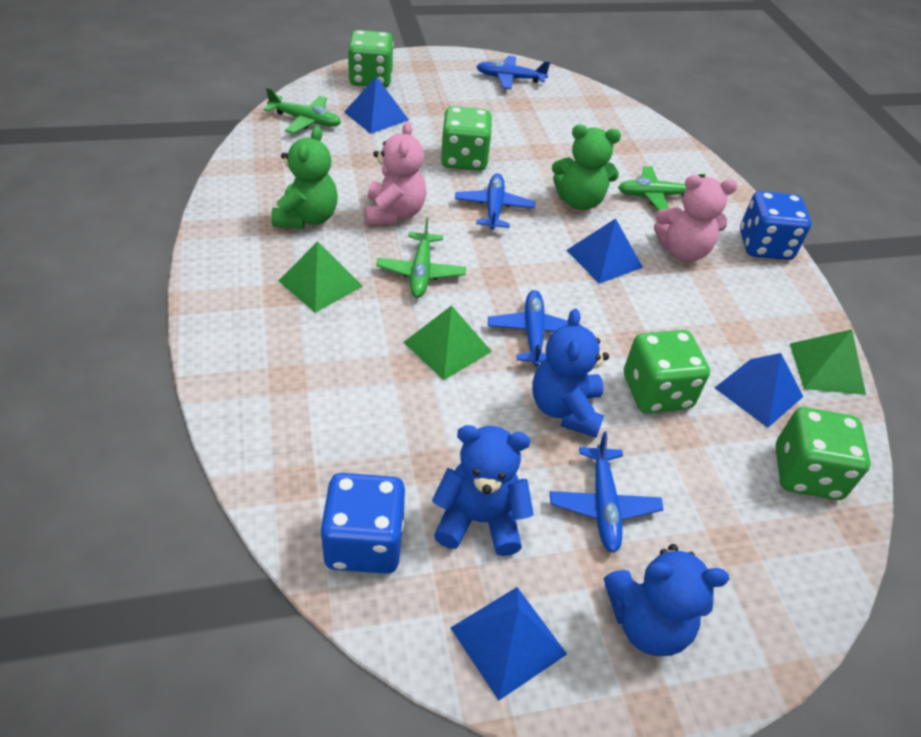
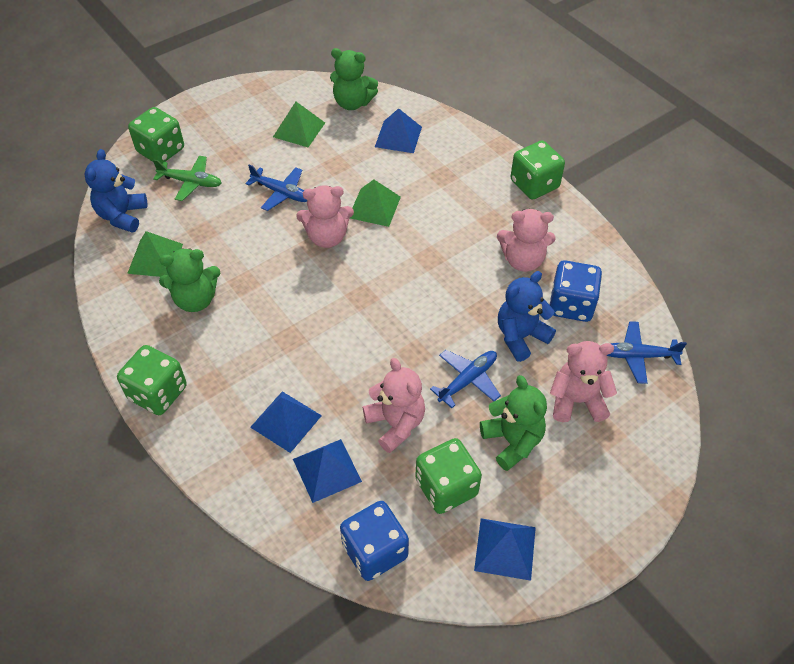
blue plane: [455,174,535,230] [476,56,550,89] [488,290,581,367] [550,431,664,553] = 4 -> [245,164,307,211] [430,350,501,408] [607,321,687,384] = 3
blue teddy bear: [432,425,534,556] [532,309,609,438] [604,544,729,656] = 3 -> [84,149,147,233] [498,271,556,362] = 2
green plane: [264,87,341,134] [376,217,466,298] [618,166,706,211] = 3 -> [153,156,222,201] = 1
green teddy bear: [271,126,338,229] [552,125,621,210] = 2 -> [159,248,220,312] [330,48,378,110] [480,375,547,471] = 3
pink teddy bear: [365,121,426,225] [654,175,738,262] = 2 -> [296,185,354,248] [363,358,425,453] [497,209,556,272] [550,341,617,422] = 4

